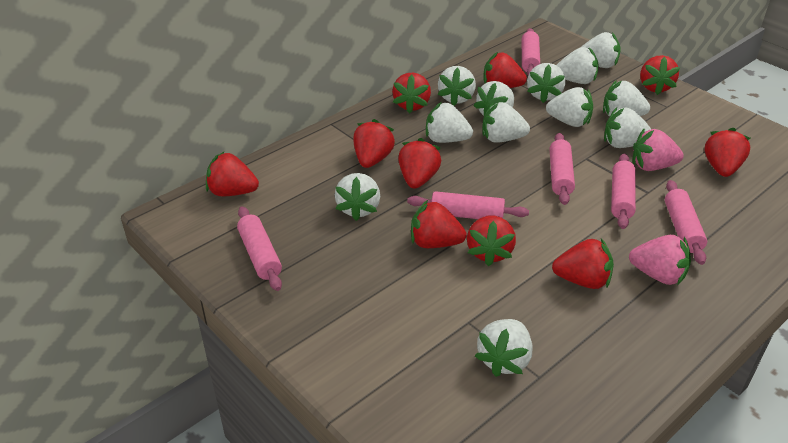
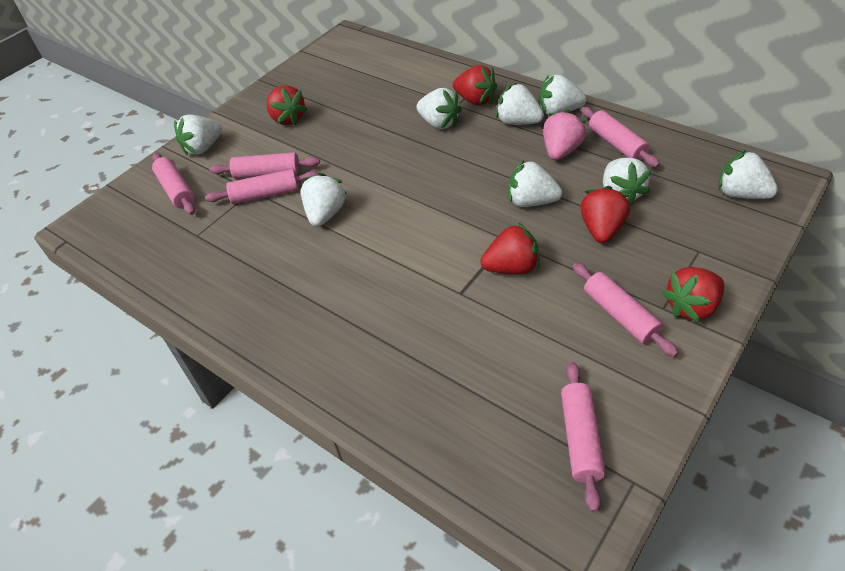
pink strawberry: [629,235,691,285] [632,129,684,171] = 2 -> [543,110,586,160] = 1
red strawberry: [206,152,259,197] [353,119,395,168] [392,73,431,113] [398,138,441,189] [411,200,467,248] [467,215,516,266] [484,52,527,88] [552,238,614,289] [640,55,680,95] [704,128,750,177] = 10 -> [267,85,308,125] [453,65,497,106] [481,223,540,274] [580,186,630,243] [662,267,724,323] = 5
white strawberry: [335,173,380,221] [426,102,473,143] [438,66,476,106] [474,81,514,116] [475,319,533,377] [482,102,530,143] [527,63,565,103] [546,87,593,127] [556,47,599,84] [580,32,621,68] [603,80,650,117] [604,107,651,148] = 12 -> [174,114,222,156] [301,173,347,227] [416,88,462,129] [496,83,544,125] [508,160,562,207] [539,74,586,116] [603,158,652,205] [718,150,778,199] = 8

